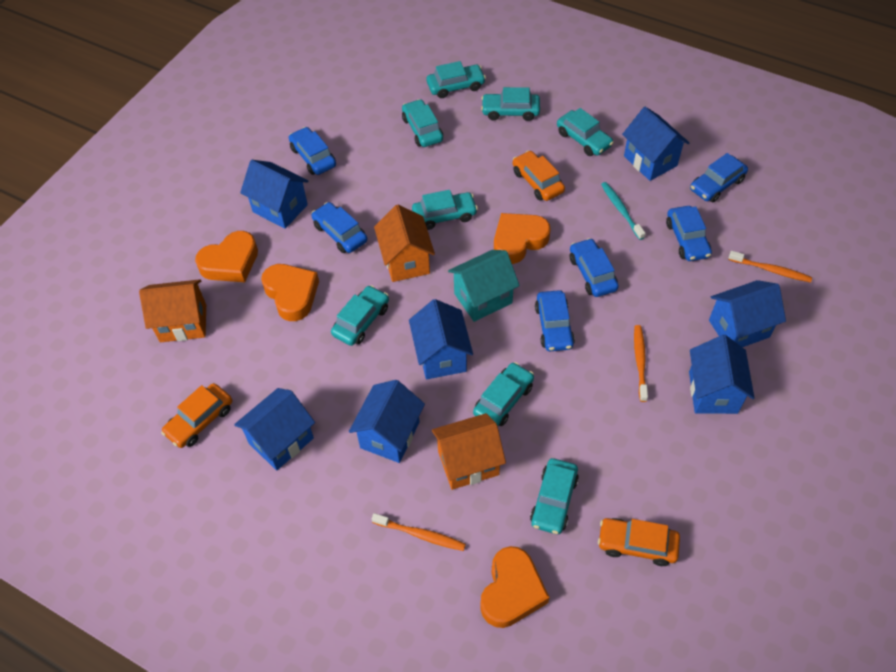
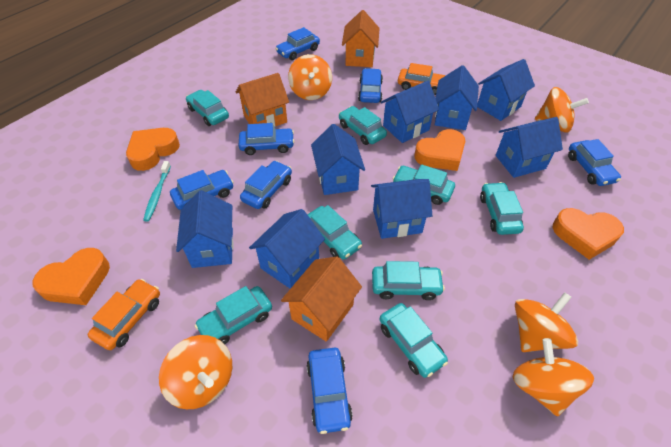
blue car: [289,127,336,175] [312,202,367,253] [535,290,575,351] [570,238,619,297] [666,206,712,261] [690,153,748,202] = 6 -> [170,170,234,210] [239,123,294,155] [240,161,292,209] [275,27,320,60] [306,348,353,434] [358,68,383,103] [568,139,621,186] = 7
blue house: [234,388,315,470] [240,160,308,229] [349,380,425,463] [409,299,473,379] [622,107,689,181] [689,335,755,414] [709,280,786,347] = 7 -> [176,190,234,268] [249,209,325,289] [311,124,365,195] [371,179,432,239] [381,81,439,143] [435,65,479,130] [477,59,535,121] [496,117,563,178] = 8
orange car: [161,383,232,448] [513,150,565,201] [598,518,680,566] = 3 -> [88,279,160,350] [398,63,446,95] = 2
orange spinning top: none = 0 -> [159,335,232,409] [288,54,332,100] [513,338,594,416] [515,292,578,352] [535,87,589,133] = 5
orange toothbrush: [372,513,466,551] [634,325,648,402] [728,251,812,283] = 3 -> none = 0
turquoise house: [448,250,520,322] = 1 -> none = 0

